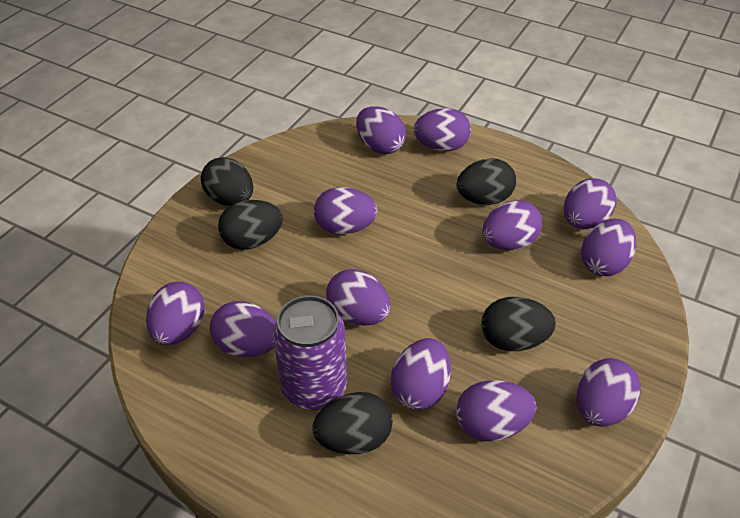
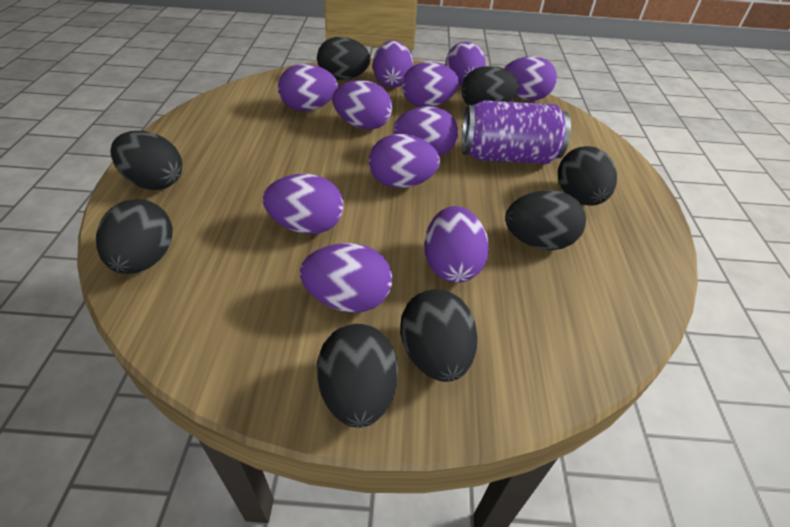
black egg: [201,157,253,206] [218,200,283,250] [312,392,393,454] [456,158,516,205] [481,297,556,351] = 5 -> [96,199,173,274] [110,131,182,190] [317,37,370,80] [317,324,398,428] [400,289,478,382] [462,66,519,105] [505,190,586,250] [558,146,617,206] = 8
purple egg: [146,282,205,345] [210,301,276,357] [314,187,378,235] [326,269,391,325] [356,106,406,154] [391,338,451,410] [414,108,471,151] [456,380,536,441] [482,200,542,250] [564,178,616,229] [577,358,641,427] [581,219,636,276] = 12 -> [263,174,343,234] [278,64,338,111] [300,243,392,313] [332,80,392,130] [369,134,440,188] [373,40,413,88] [393,106,458,156] [402,62,459,107] [424,206,489,283] [445,42,486,85] [504,56,557,100] = 11

